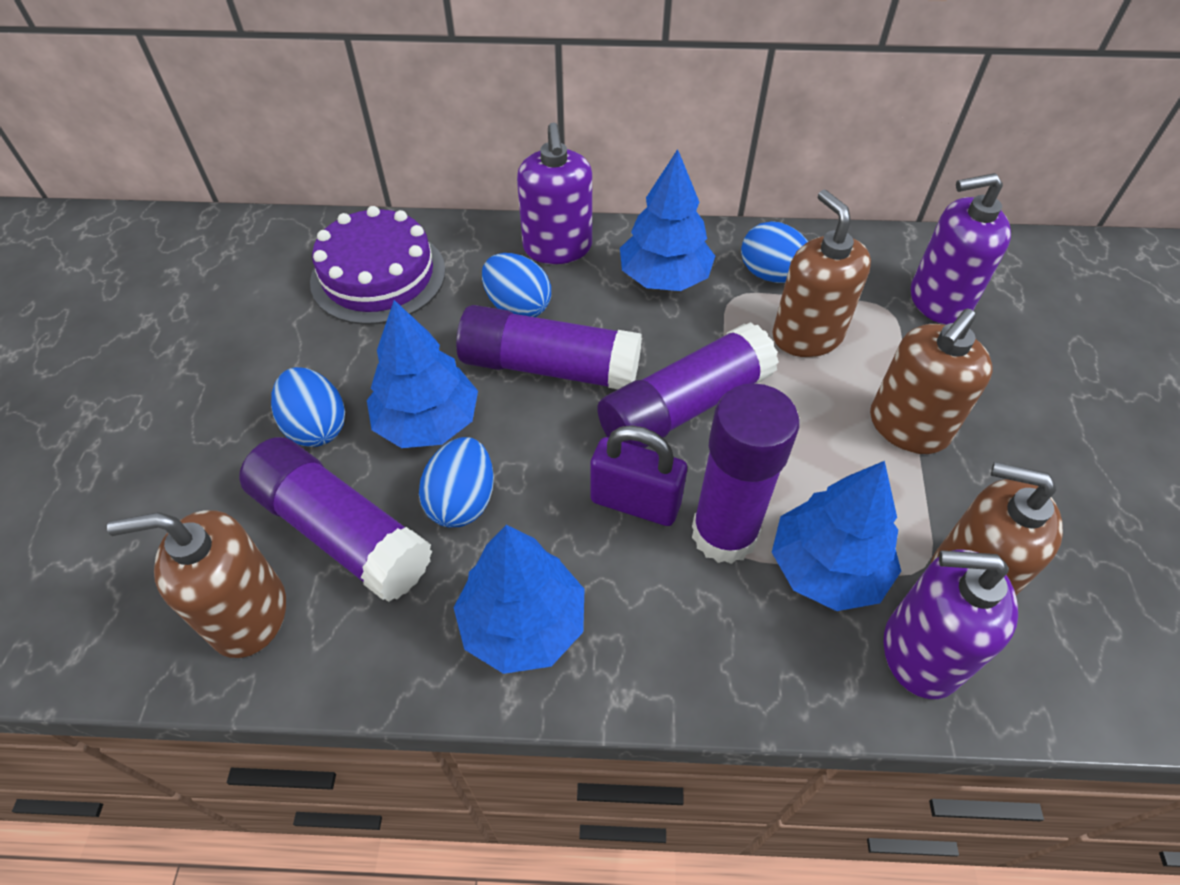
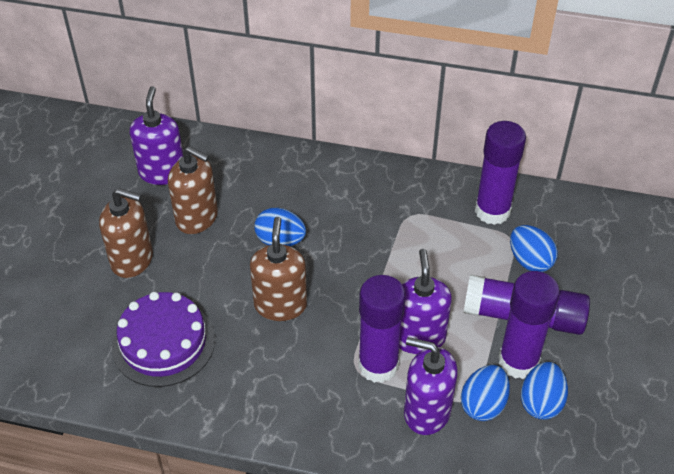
blue tree: [367,300,478,448] [454,525,584,674] [620,149,715,291] [772,461,901,611] = 4 -> none = 0
brown soap dispenser: [107,510,286,658] [773,190,871,357] [870,308,993,454] [930,462,1063,595] = 4 -> [99,188,153,278] [168,146,218,234] [250,217,307,321] = 3
purple padlock: [590,425,687,526] = 1 -> none = 0

